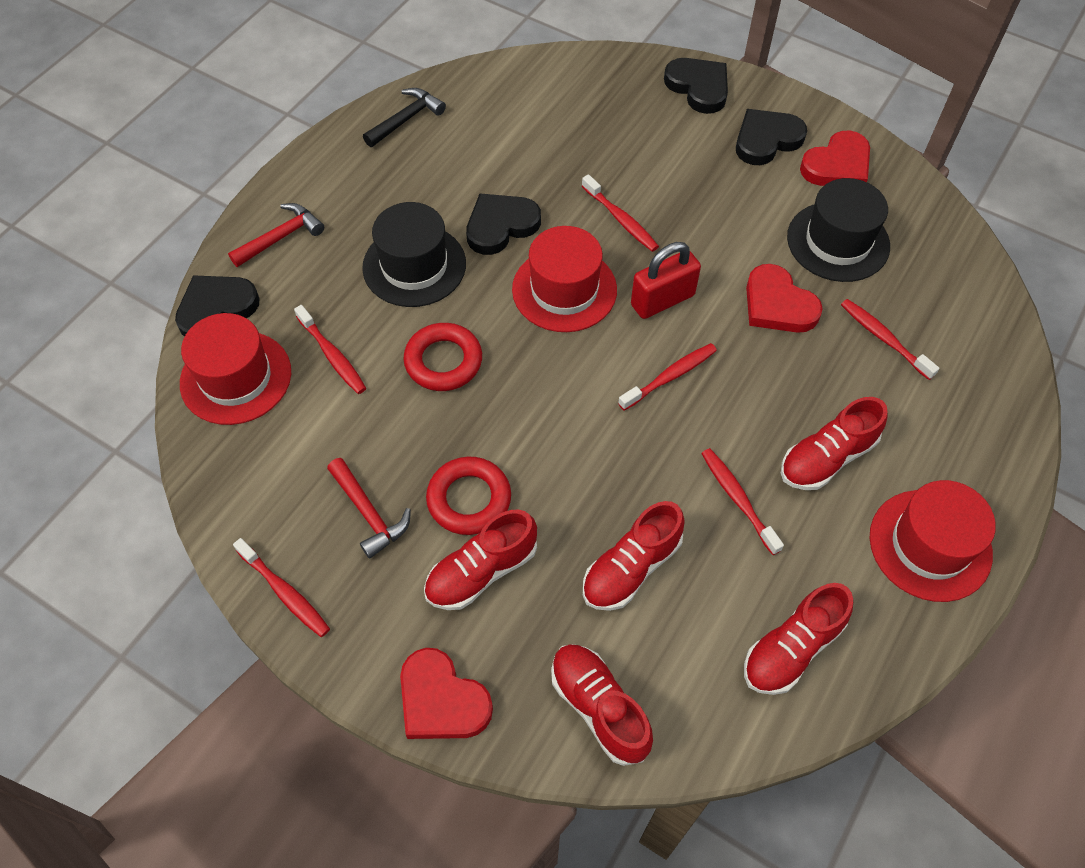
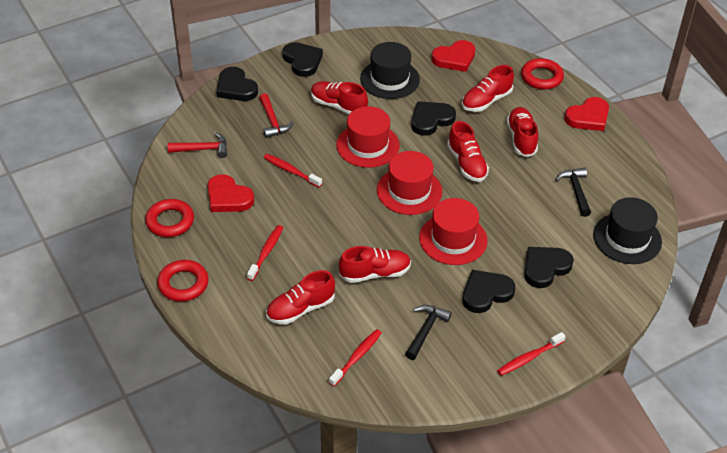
black hammer: [363,88,446,147] = 1 -> [405,305,452,360] [555,168,591,217] = 2
black heart: [175,275,259,337] [466,193,541,255] [664,58,728,114] [736,109,807,165] = 4 -> [216,67,258,101] [282,42,323,77] [411,101,456,136] [463,270,515,313] [524,247,574,288] = 5
red padlock: [631,242,701,319] = 1 -> none = 0
red ring: [403,323,482,391] [426,457,511,535] = 2 -> [145,199,194,237] [157,260,209,302] [521,58,564,89] = 3
red shoe: [424,510,537,610] [551,644,653,766] [583,501,685,611] [744,583,853,695] [781,397,888,490] = 5 -> [266,270,335,324] [311,81,368,114] [339,246,411,283] [447,121,489,182] [462,65,514,112] [507,107,538,157] = 6
red toothbrush: [233,538,330,637] [294,305,366,394] [582,174,659,252] [618,343,717,411] [701,448,784,555] [841,299,940,380] = 6 -> [247,225,283,281] [263,154,322,187] [329,329,382,387] [497,332,566,376] = 4

